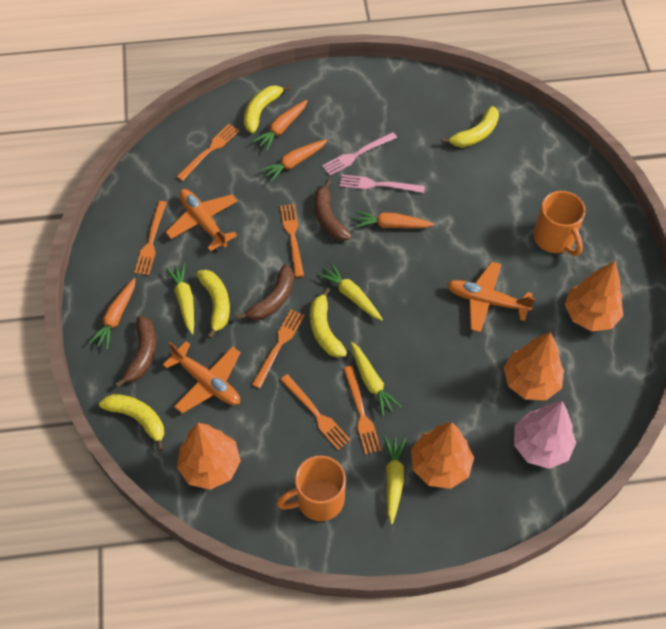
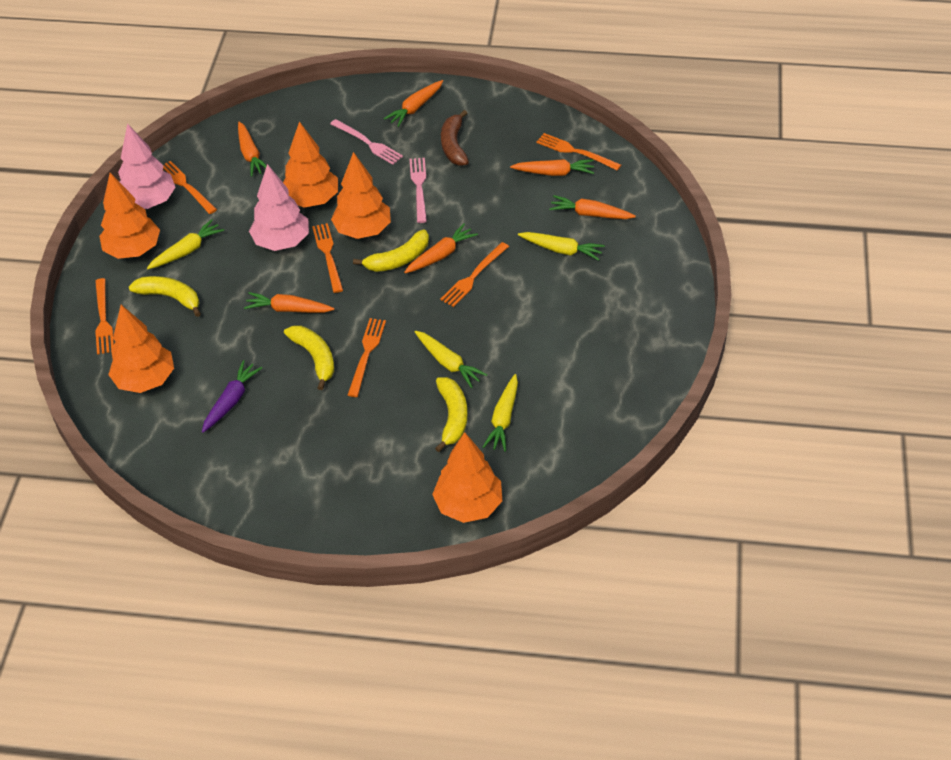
brown banana: [115,316,156,387] [237,264,294,320] [314,179,352,241] = 3 -> [441,110,469,166] = 1
orange carrot: [89,278,136,349] [253,100,308,151] [260,139,328,182] [355,211,434,228] = 4 -> [238,122,266,177] [244,292,334,313] [384,80,443,127] [404,224,478,274] [510,159,594,176] [549,195,636,219] = 6
orange mug: [277,456,346,521] [534,191,585,256] = 2 -> none = 0
orange plane: [163,341,241,413] [165,189,238,252] [447,262,535,332] = 3 -> none = 0
orange tree: [177,423,241,490] [411,422,474,489] [503,332,564,400] [565,261,623,331] = 4 -> [99,173,160,259] [108,305,174,393] [283,121,338,208] [331,152,391,239] [432,432,502,523] = 5
pink tree: [514,401,576,469] = 1 -> [118,123,176,209] [249,164,309,251] = 2
purple carrot: none = 0 -> [202,360,262,433] = 1
yellow banana: [99,394,164,451] [197,270,230,339] [244,85,291,133] [310,287,347,358] [441,106,499,148] = 5 -> [129,276,201,317] [284,326,334,390] [353,230,429,272] [435,377,468,452] = 4

